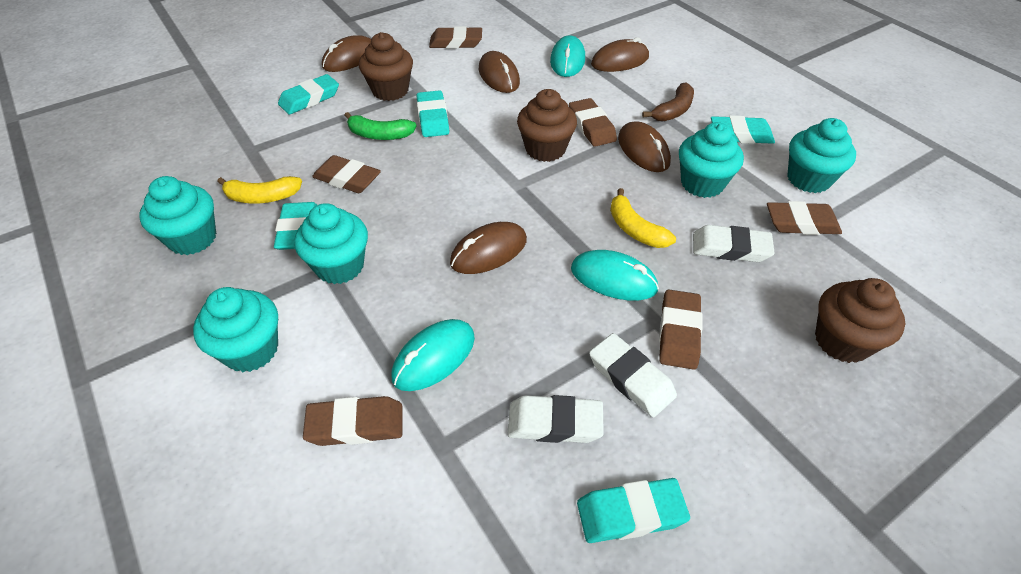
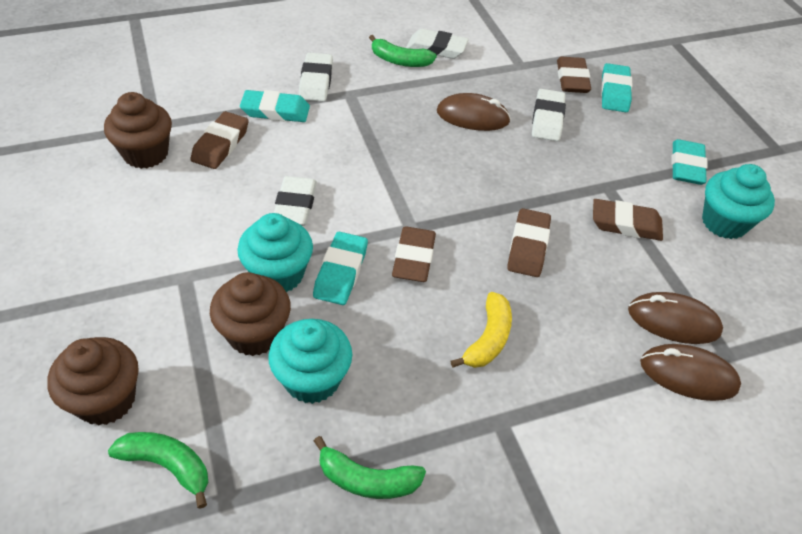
brown banana: [642,82,694,122] = 1 -> none = 0
brown eraser: [303,396,402,446] [312,155,381,193] [429,26,482,49] [569,98,617,147] [659,290,703,370] [767,201,842,235] = 6 -> [191,111,249,169] [392,226,436,282] [507,208,551,277] [557,57,591,93] [593,199,663,241] = 5
brown mouse: [322,35,371,72] [450,222,527,274] [479,51,520,93] [591,37,649,72] [618,121,671,172] = 5 -> [437,93,511,131] [628,292,723,344] [640,344,741,401] = 3
green banana: [344,112,416,140] = 1 -> [108,432,208,509] [314,436,426,499] [369,35,437,67] = 3
turquoise cupcake: [139,176,216,255] [193,287,278,372] [294,203,368,284] [679,122,744,198] [787,118,856,193] = 5 -> [237,213,313,292] [268,319,352,404] [702,164,775,239] = 3
turquoise eraser: [274,202,317,250] [278,74,339,115] [416,90,449,137] [577,478,690,543] [711,115,775,144] = 5 -> [240,90,310,122] [313,232,368,305] [601,63,632,112] [671,139,708,185] = 4
turquoise mouse: [391,319,475,391] [550,35,585,77] [571,250,659,301] = 3 -> none = 0
white eraser: [507,395,604,443] [589,333,677,417] [693,225,774,262] = 3 -> [274,176,317,226] [299,53,333,101] [406,29,469,59] [532,89,566,141] = 4
yellow banana: [218,176,302,204] [610,188,676,248] = 2 -> [451,292,512,368] = 1

